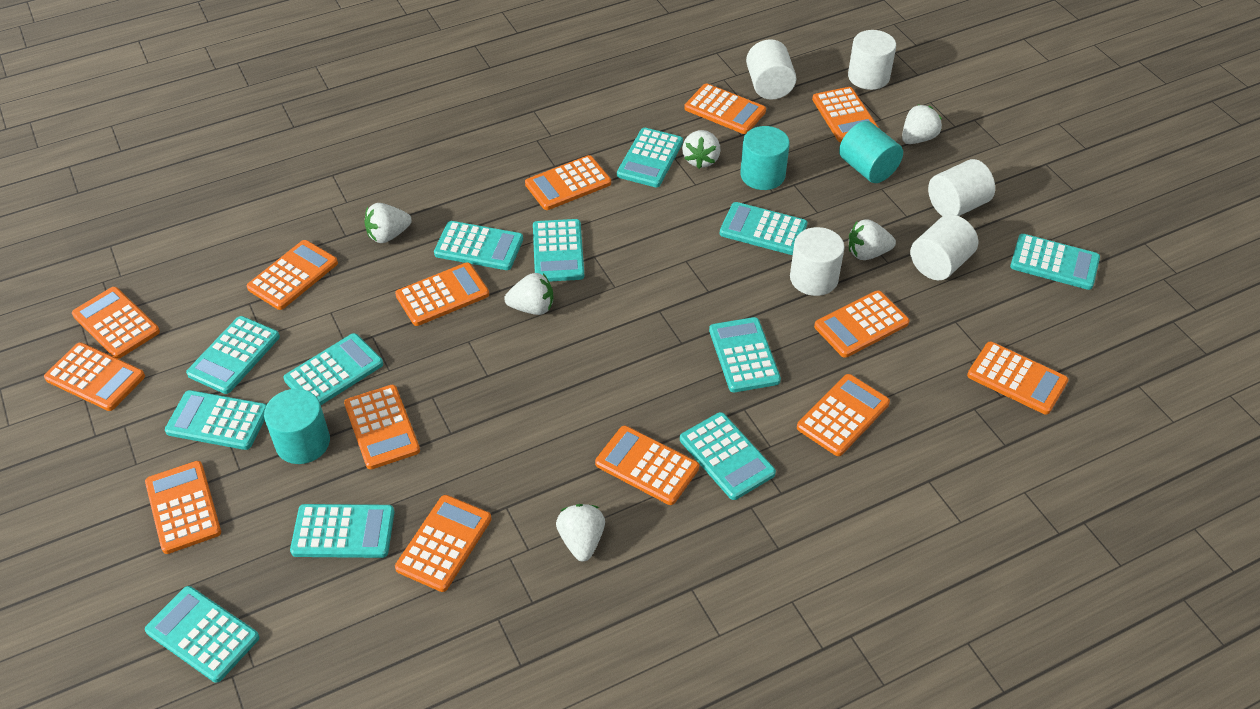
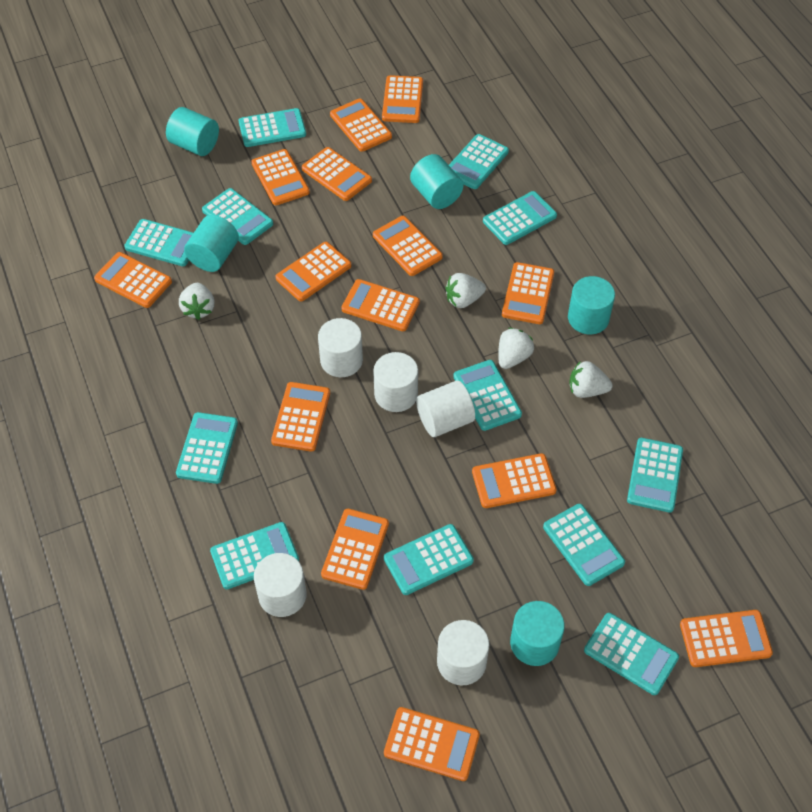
turquoise cylinder: [264,389,330,464] [740,126,790,190] [839,121,903,183] = 3 -> [166,107,219,156] [184,215,239,272] [410,154,463,209] [510,601,565,666] [568,276,615,334] = 5
white strawberry: [365,203,412,243] [504,273,554,315] [556,504,605,561] [682,130,721,169] [849,219,896,260] [902,104,942,144] = 6 -> [179,283,214,320] [445,273,486,308] [498,328,534,369] [570,361,613,398] = 4

